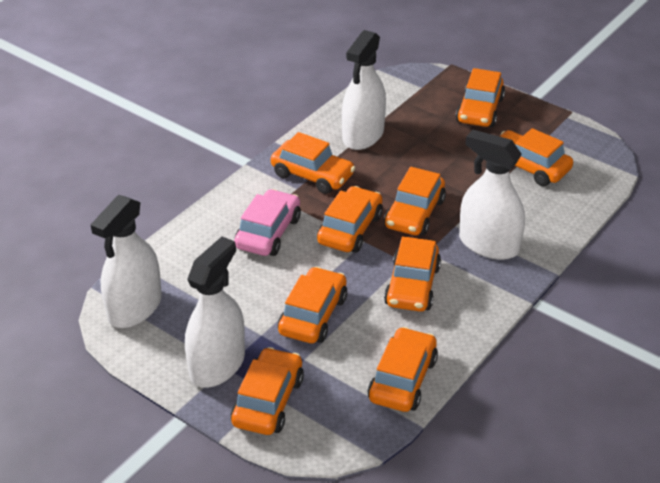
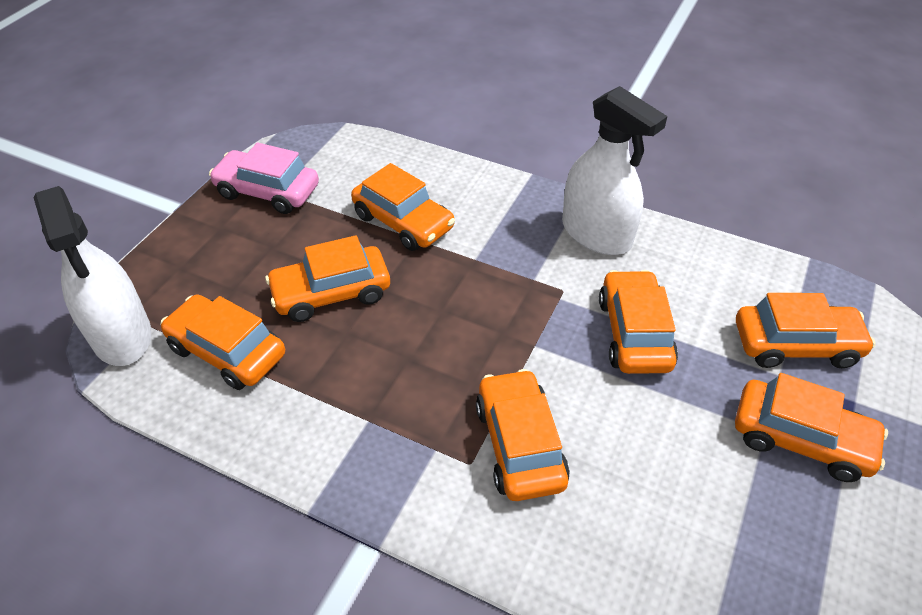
orange car: [231,347,304,435] [271,132,355,194] [278,267,347,343] [317,186,383,253] [368,327,438,412] [384,167,446,236] [384,236,441,312] [456,68,505,127] [499,128,573,186] = 9 -> [160,294,285,390] [265,235,390,322] [351,163,455,251] [476,369,570,501] [599,270,678,374] [735,373,888,482] [736,293,876,368] = 7
white spray bottle: [91,195,162,328] [185,237,245,388] [342,30,386,150] [459,130,525,260] = 4 -> [34,186,151,366] [562,86,667,255] = 2

